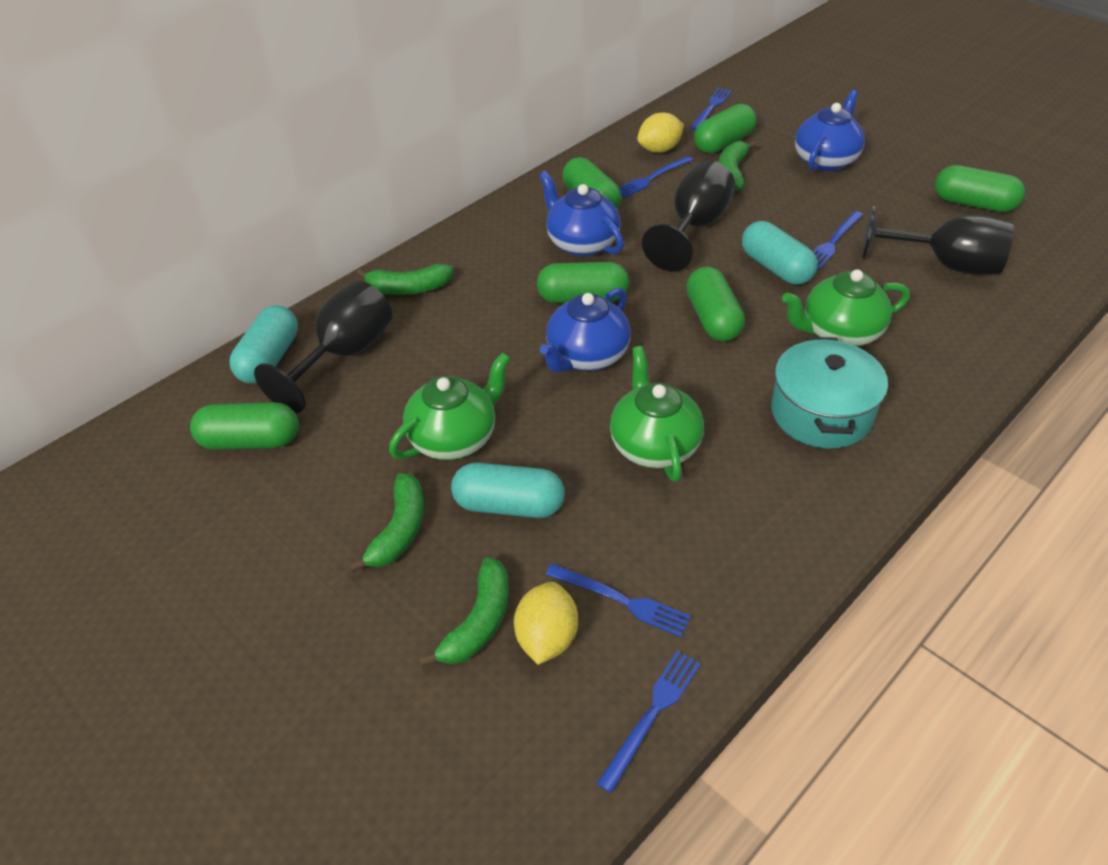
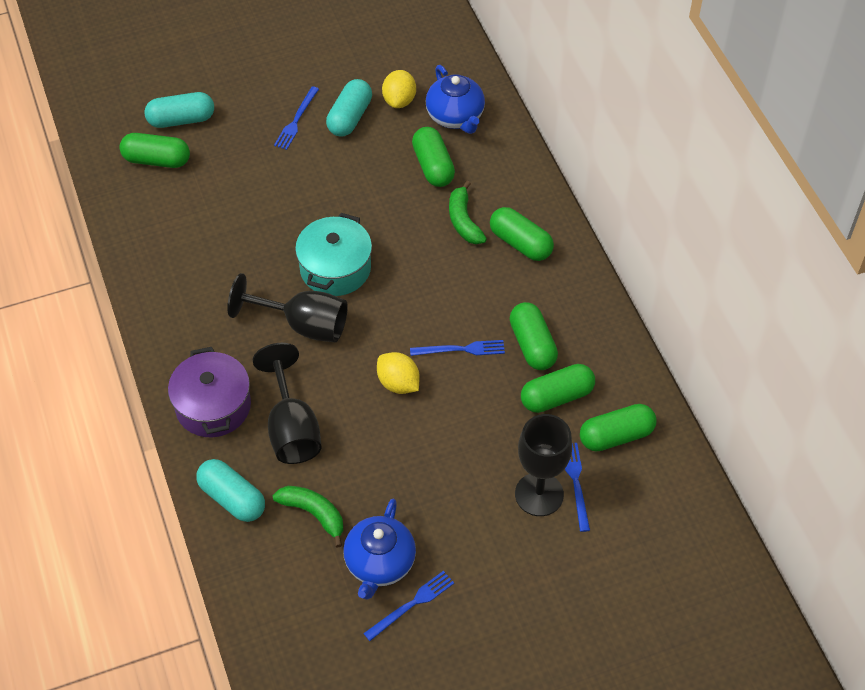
blue fork: [545,563,691,637] [596,650,701,793] [619,156,693,198] [691,88,732,130] [813,211,863,269] = 5 -> [274,86,319,150] [363,571,454,641] [410,340,505,356] [565,443,590,532] = 4
blue teapot: [539,171,624,257] [540,288,631,373] [795,90,865,171] = 3 -> [343,499,416,600] [426,65,485,134] = 2
green banana: [349,473,424,573] [356,264,453,295] [419,557,509,667] [718,141,757,191] = 4 -> [273,486,343,548] [449,181,487,244] = 2
green teapot: [389,353,510,460] [610,346,704,482] [782,269,910,347] = 3 -> none = 0
purple pot: none = 0 -> [168,347,251,437] = 1

